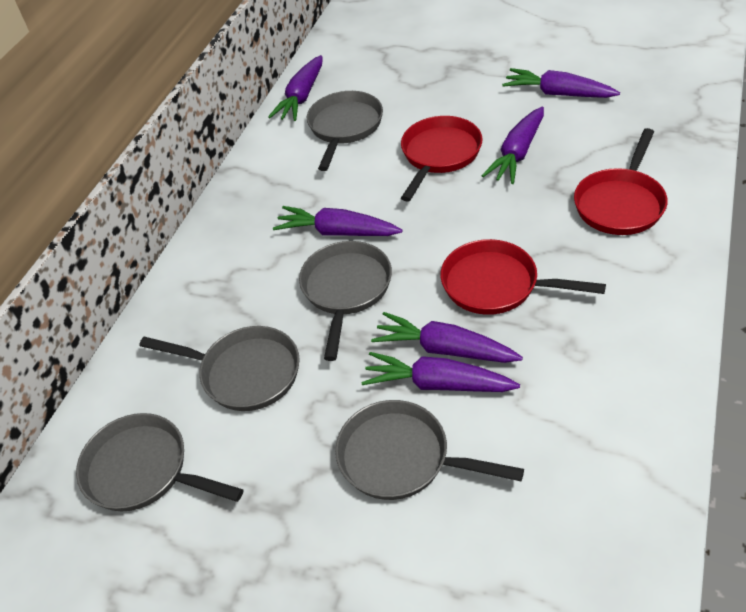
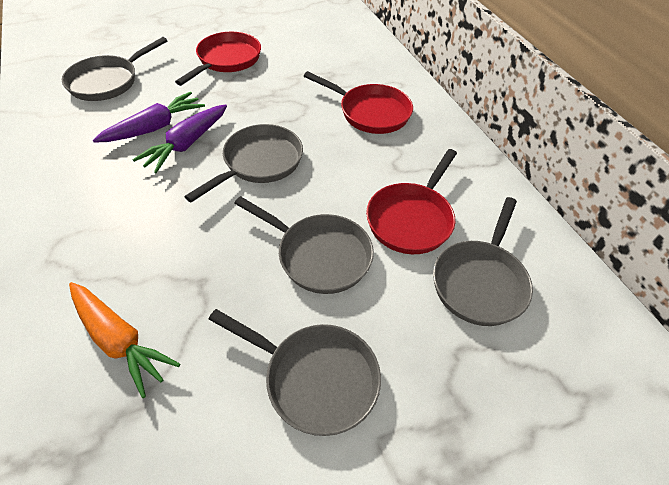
orange carrot: none = 0 -> [69,282,180,398] = 1
purple carrot: [268,55,322,121] [273,206,403,236] [361,352,520,392] [371,312,523,363] [482,107,544,184] [502,68,620,98] = 6 -> [93,92,205,143] [132,104,227,173] = 2

